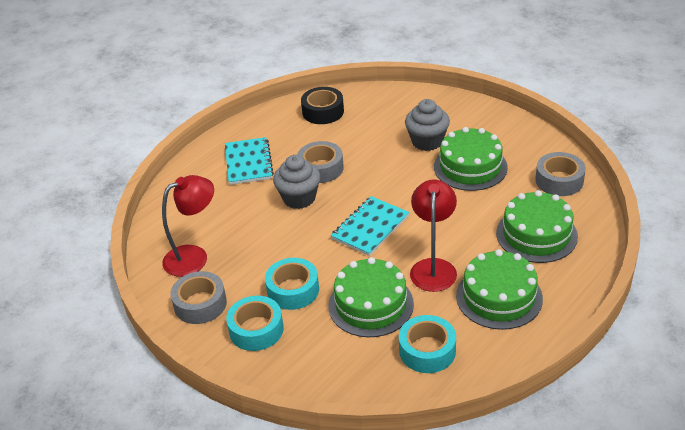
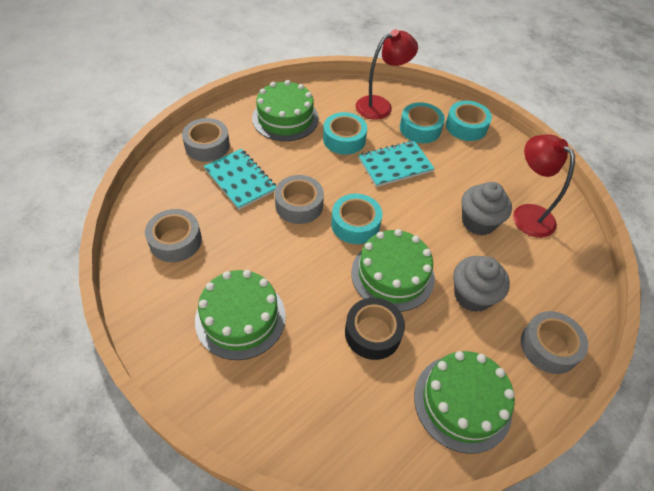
grey tape: [170,271,227,324] [297,141,344,183] [535,152,586,196] = 3 -> [145,209,202,262] [182,118,230,162] [275,175,324,224] [521,311,588,374] = 4
turquoise tape: [226,296,284,351] [265,258,319,310] [399,315,456,373] = 3 -> [323,112,367,155] [331,194,382,244] [400,102,445,143] [446,101,492,141] = 4

